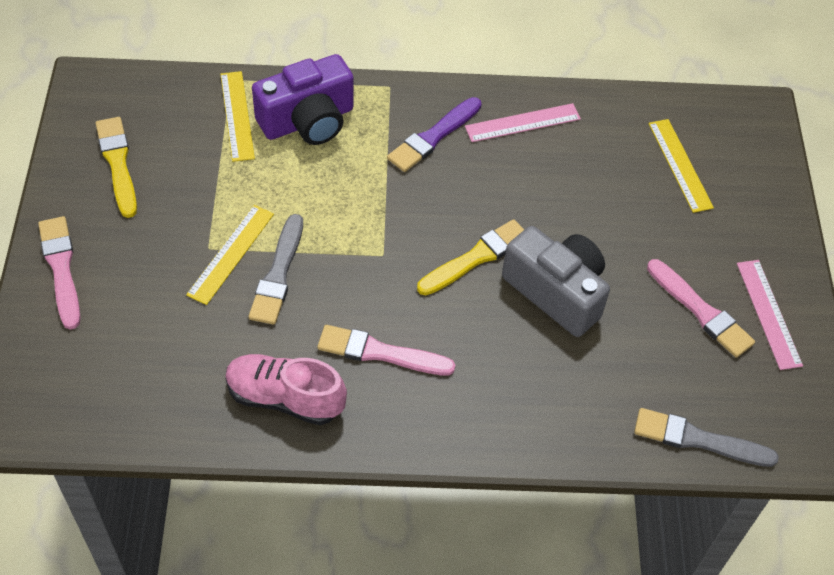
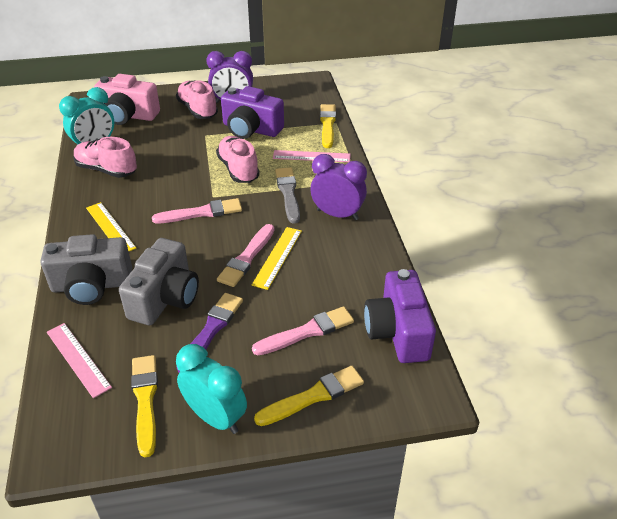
grey brush: [249,214,303,325] [634,408,779,467] = 2 -> [275,167,300,224] = 1
grey camera: [502,226,610,337] = 1 -> [40,234,132,305] [119,238,199,325] = 2
pink camera: none = 0 -> [94,74,160,125] = 1
pink shoe: [225,354,347,425] = 1 -> [73,137,137,178] [176,80,218,119] [216,136,260,183] = 3
purple camera: [252,54,354,145] = 1 -> [221,86,284,139] [364,269,436,363] = 2
purple clock: none = 0 -> [206,51,253,103] [311,154,367,220] = 2
turquoise clock: none = 0 -> [59,87,114,145] [176,344,247,434] = 2
yellow brush: [95,117,137,218] [417,219,524,295] = 2 -> [131,355,158,458] [254,366,364,426] [320,104,336,148] = 3
yellow ruler: [186,205,274,305] [220,71,255,162] [649,119,714,213] = 3 -> [86,202,136,251] [252,227,302,290] = 2

